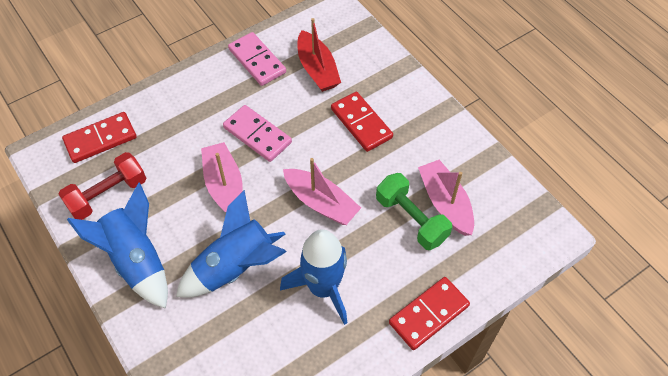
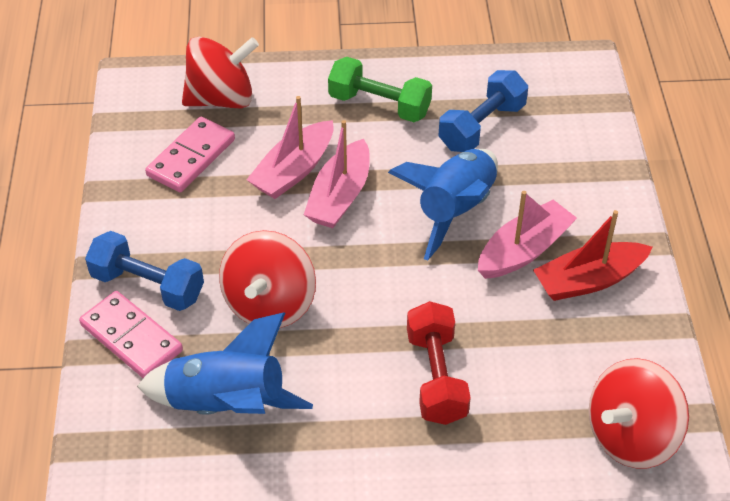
blue dumbbell: none = 0 -> [85,231,204,311] [438,70,528,152] = 2
blue rocket: [67,183,168,309] [176,190,287,298] [280,229,347,325] = 3 -> [137,313,313,415] [388,149,498,260] = 2
red domino: [62,112,137,163] [331,92,393,152] [389,277,470,350] = 3 -> none = 0
red spinning top: none = 0 -> [182,37,259,109] [219,230,316,328] [589,358,689,468] = 3

